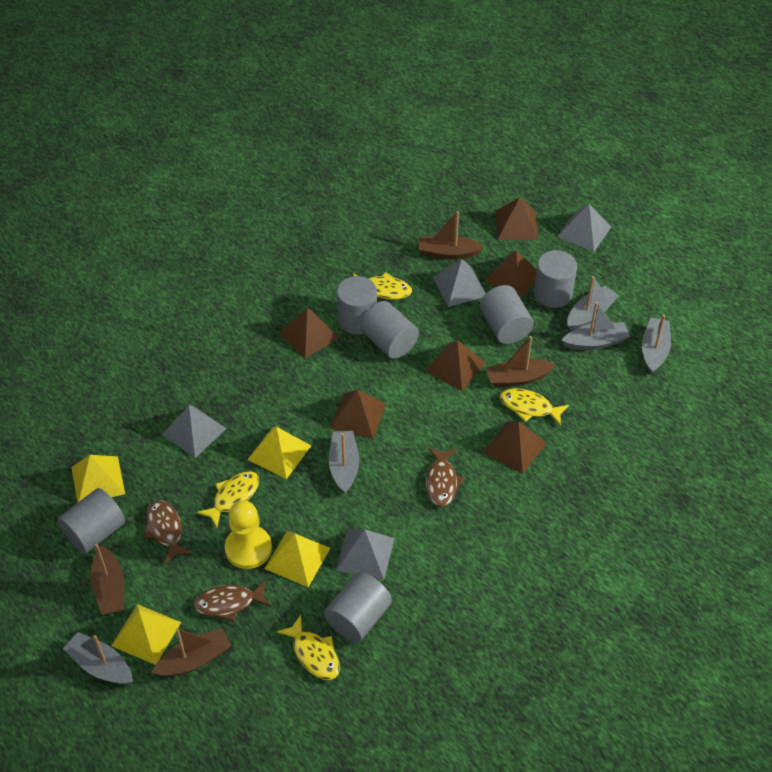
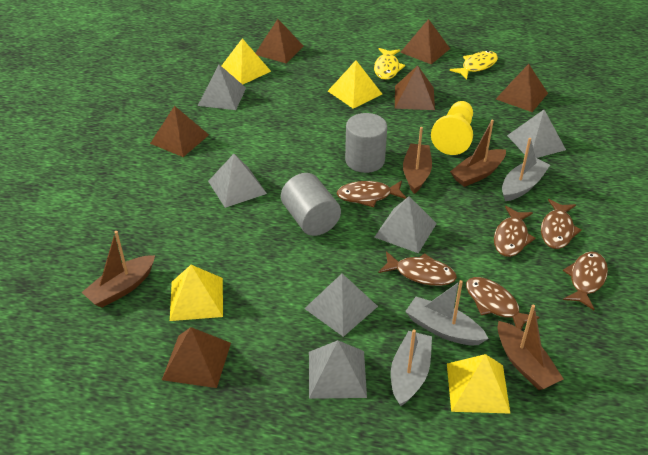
brown fish: [144,500,192,564] [193,581,271,622] [425,448,464,507] = 3 -> [337,180,406,207] [378,251,457,286] [466,277,539,330] [494,206,536,257] [541,199,582,249] [563,252,608,310] = 6
grey boat: [63,632,133,684] [329,431,359,493] [562,302,630,350] [567,276,619,330] [642,315,671,374] = 5 -> [391,329,432,407] [405,280,489,345] [502,138,550,201] = 3
grey cylinder: [57,488,125,553] [324,572,392,642] [337,276,377,334] [360,301,419,359] [480,285,534,344] [534,250,577,308] = 6 -> [281,173,341,236] [345,113,387,173] = 2
grey pyramid: [162,405,227,458] [336,529,395,580] [433,259,486,307] [557,204,611,252] = 4 -> [198,64,246,110] [208,154,267,208] [304,273,378,337] [309,340,367,399] [374,196,437,253] [507,110,566,158] = 6
yellow fish: [196,471,259,528] [277,615,340,680] [353,272,412,300] [500,388,569,426] = 4 -> [374,48,405,80] [450,51,498,80] = 2

